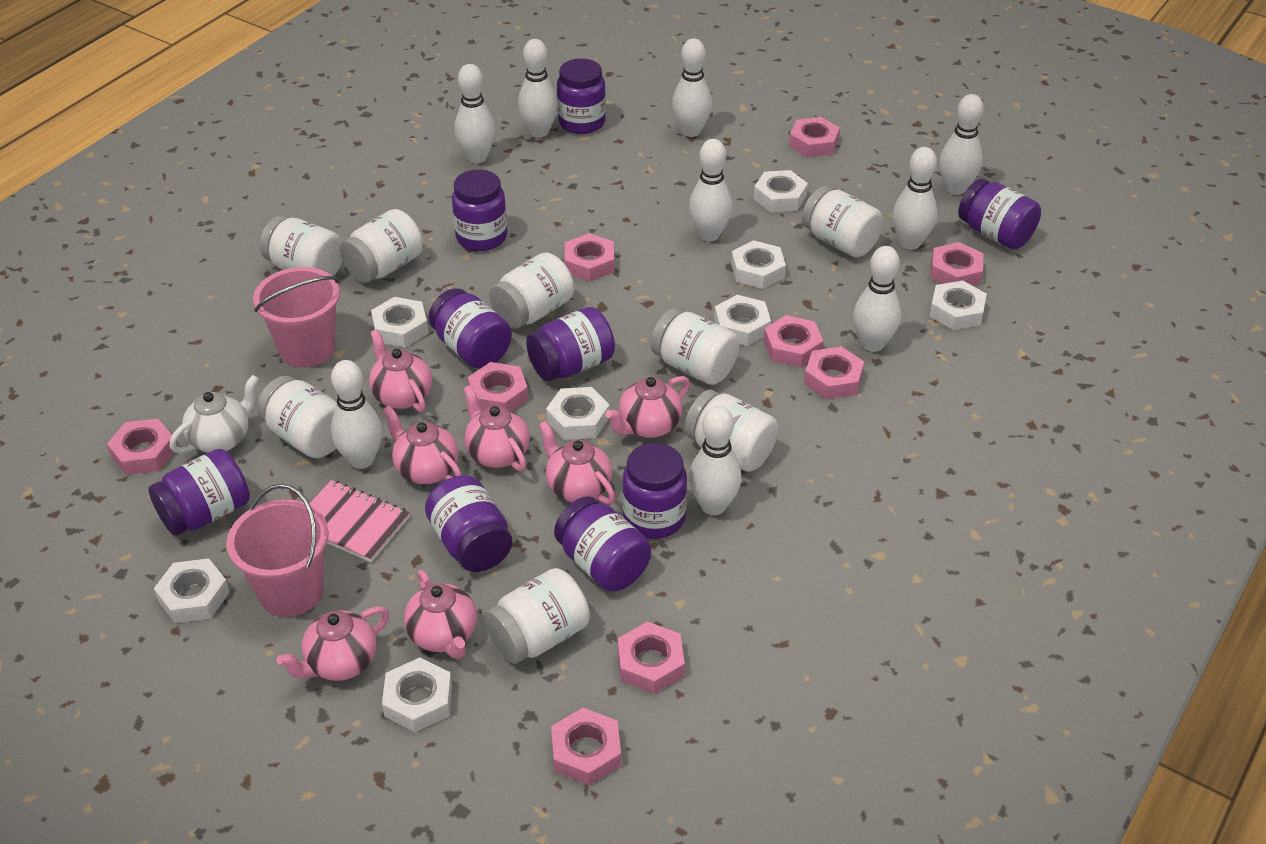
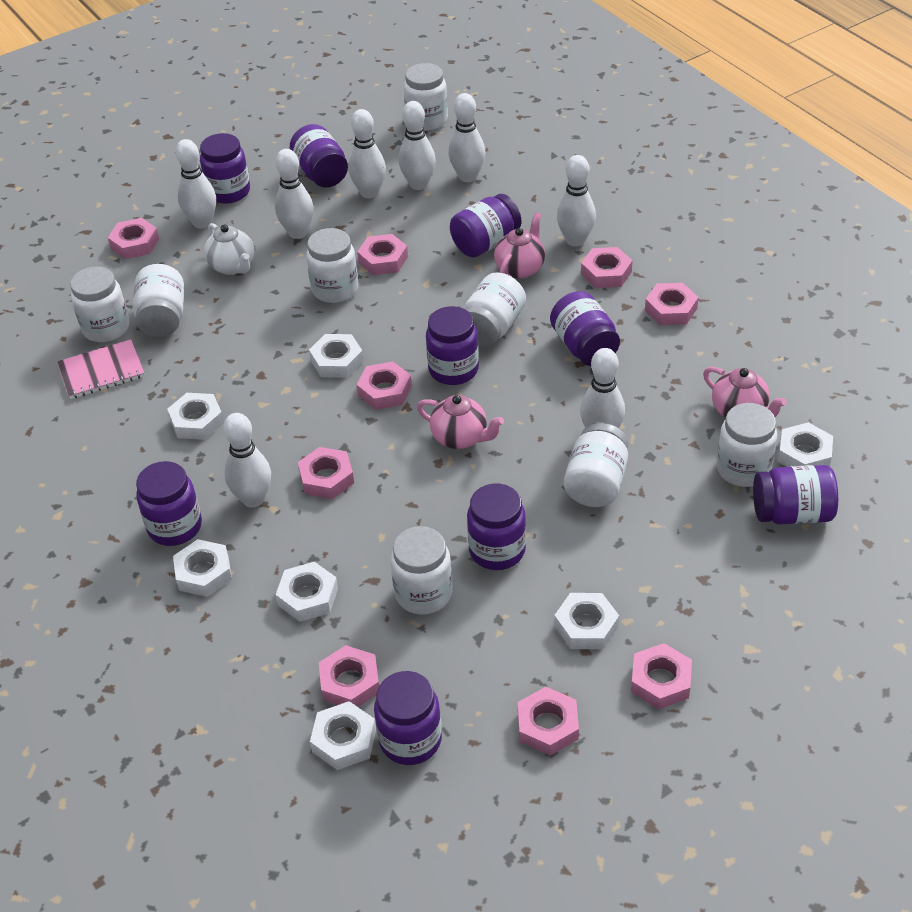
pink bucket: [227,484,329,617] [253,267,340,368] = 2 -> none = 0
pink teapot: [277,606,389,681] [369,329,432,412] [383,406,462,484] [404,570,477,659] [463,385,529,472] [539,421,616,505] [606,376,690,438] = 7 -> [417,395,504,449] [494,212,545,279] [703,367,787,418] = 3
white bowling pin: [331,360,383,469] [454,64,495,163] [518,39,558,137] [672,38,712,137] [689,139,732,241] [689,406,741,515] [853,246,901,352] [893,147,937,249] [940,94,984,195] = 9 -> [176,139,216,229] [223,413,271,508] [275,149,314,239] [349,109,386,198] [399,101,436,190] [448,93,485,182] [557,155,596,247] [580,348,625,428] = 8
white nut: [154,558,230,623] [371,297,428,347] [382,657,452,732] [546,387,610,440] [714,295,771,346] [731,240,786,289] [754,170,808,212] [930,280,987,330] = 8 -> [167,393,224,440] [173,539,232,597] [276,562,338,622] [309,334,364,378] [310,701,376,770] [554,593,619,649] [778,422,833,467] = 7

